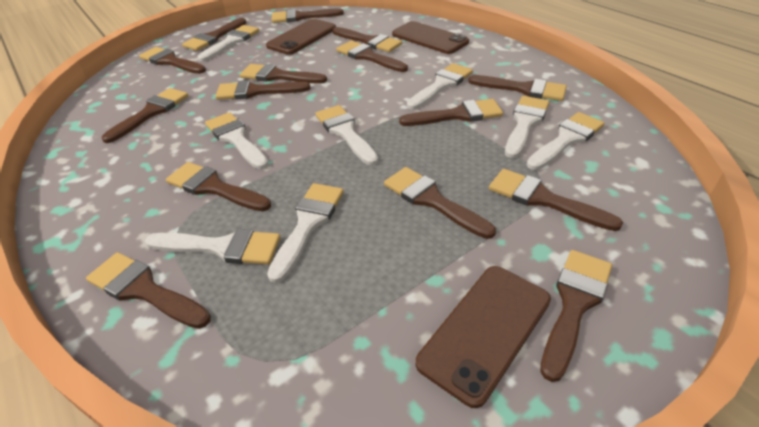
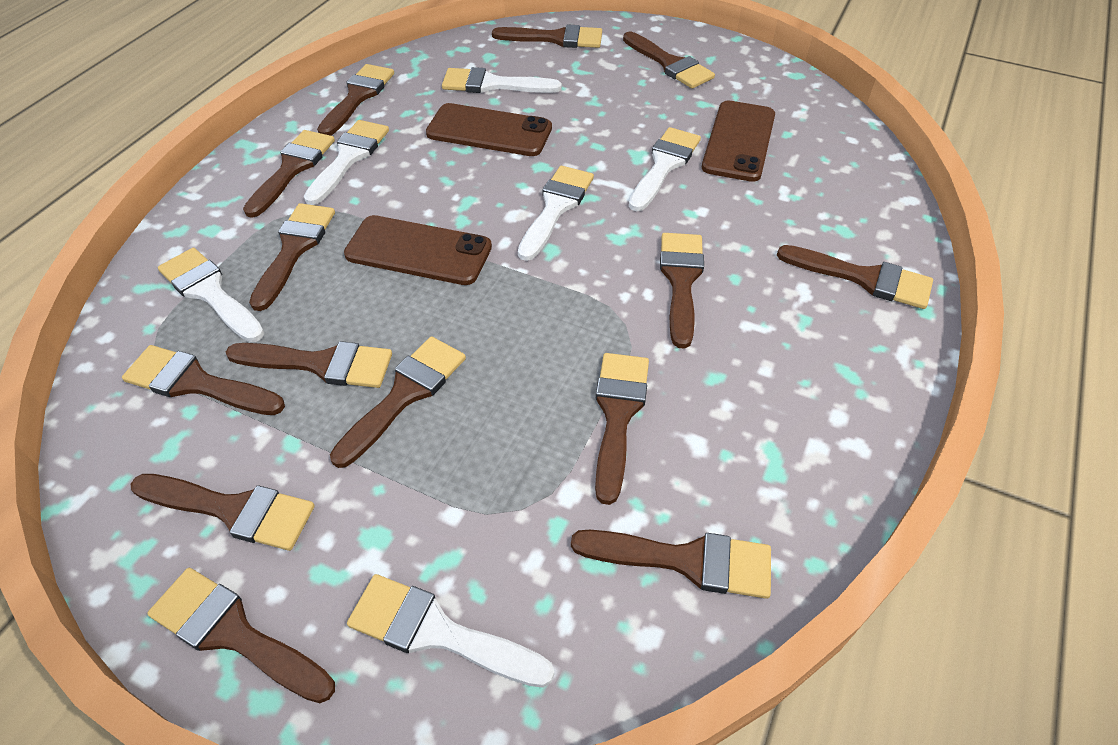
brown brush: [86,252,211,329] [102,88,189,143] [139,47,206,74] [166,162,271,211] [182,18,246,51] [215,80,310,100] [240,64,327,84] [272,9,344,23] [333,27,402,52] [336,40,408,72] [384,167,496,239] [399,99,503,126] [468,75,567,101] [489,169,623,231] [540,250,612,382] = 15 -> [122,345,285,415] [131,474,314,551] [147,568,335,703] [226,341,392,388] [243,130,335,218] [249,203,335,311] [317,64,394,136] [330,336,466,468] [492,24,602,48] [571,530,771,599] [595,353,649,505] [623,32,715,89] [660,233,704,349] [777,245,933,309] = 14
white brush: [145,229,280,265] [197,25,259,62] [205,112,269,169] [267,183,344,283] [315,105,378,166] [407,63,473,109] [505,96,549,158] [526,112,605,170] = 8 -> [158,248,264,342] [304,120,389,205] [347,574,554,688] [442,67,562,93] [518,166,594,261] [629,127,701,211] = 6

